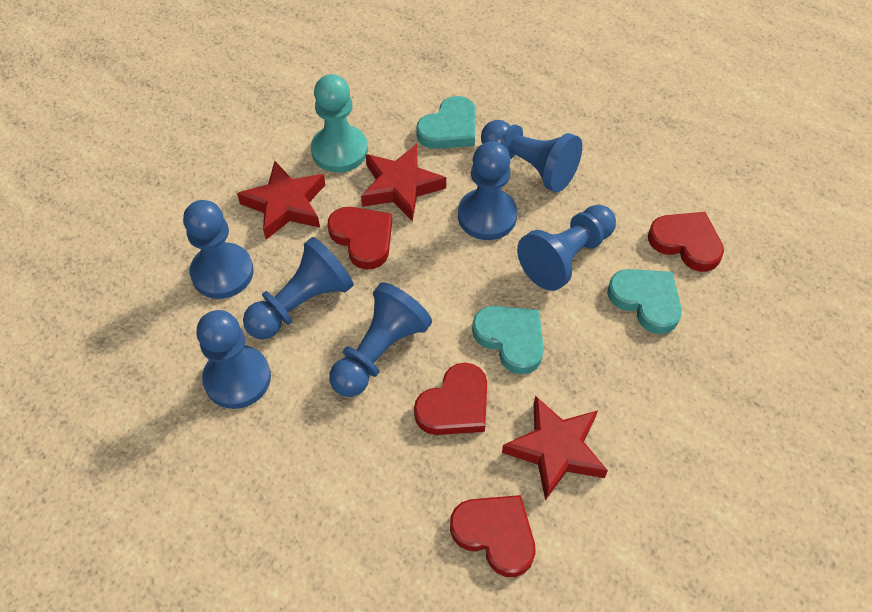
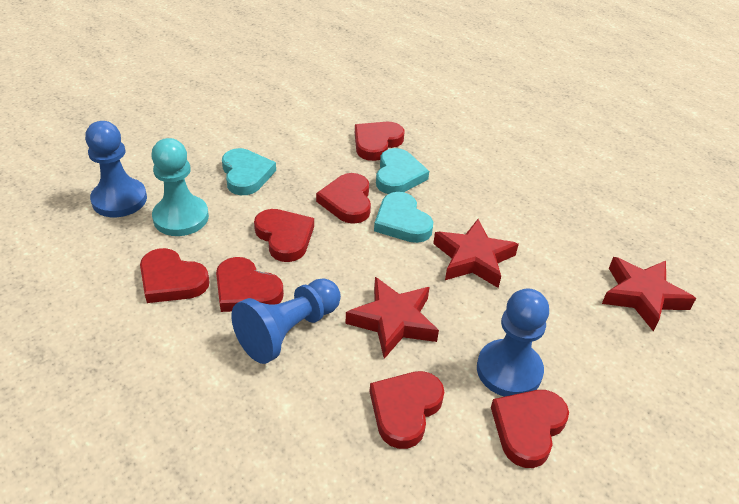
blue pawn: [183,200,254,299] [197,310,271,409] [243,237,354,339] [329,282,432,397] [458,141,517,240] [481,120,582,192] [517,205,616,291] = 7 -> [85,121,147,217] [231,278,341,364] [477,289,549,397] = 3
red heart: [328,207,392,270] [414,363,487,435] [450,495,535,577] [648,212,724,272] = 4 -> [140,248,210,303] [216,257,284,312] [254,209,314,262] [316,173,371,224] [355,122,404,161] [369,371,444,449] [491,390,569,468] = 7

